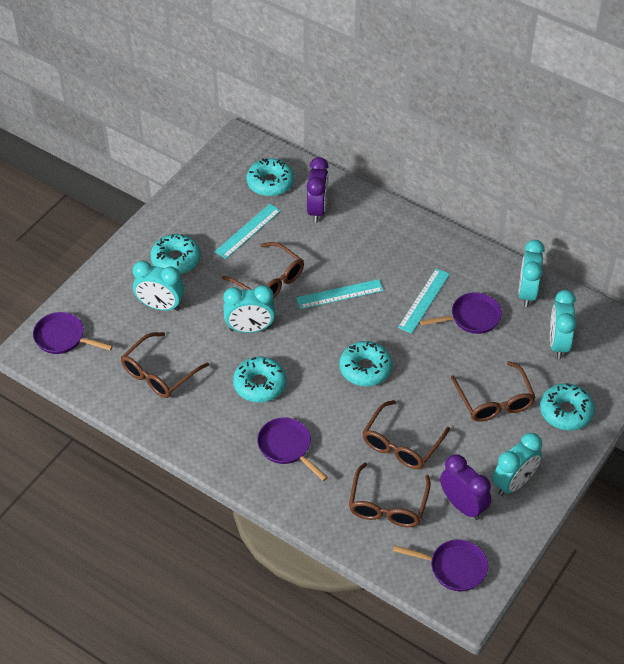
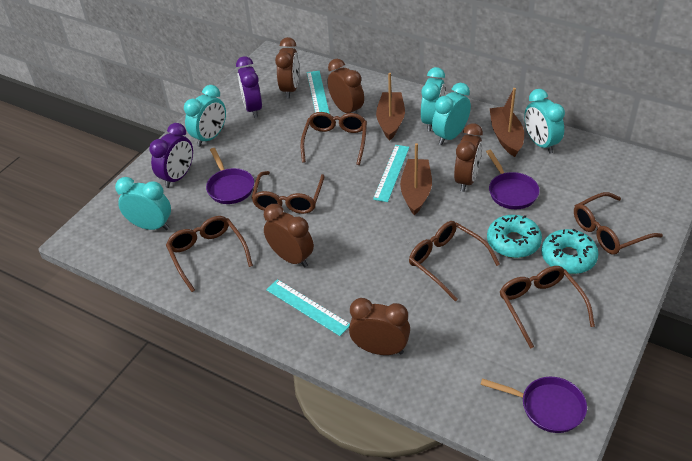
brown boat: none = 0 -> [376,73,405,141] [400,143,432,215] [489,88,524,157] = 3
brown clock: none = 0 -> [264,204,314,268] [275,37,299,98] [327,59,364,114] [349,298,410,355] [454,123,483,192] = 5
brown glasses: [121,332,209,398] [222,242,304,299] [349,462,431,527] [362,400,450,469] [450,361,536,422] = 5 -> [166,216,253,292] [252,171,324,214] [301,112,367,165] [409,221,500,302] [500,266,595,349] [574,192,663,255] = 6
purple pan: [33,312,113,354] [257,417,328,481] [393,539,488,591] [420,292,502,334] = 4 -> [206,148,254,204] [480,377,587,433] [486,150,540,209] = 3
turquoise donut: [150,234,200,274] [233,356,286,403] [247,158,294,196] [339,341,392,386] [540,383,595,431] = 5 -> [487,215,542,258] [541,229,599,274] = 2

